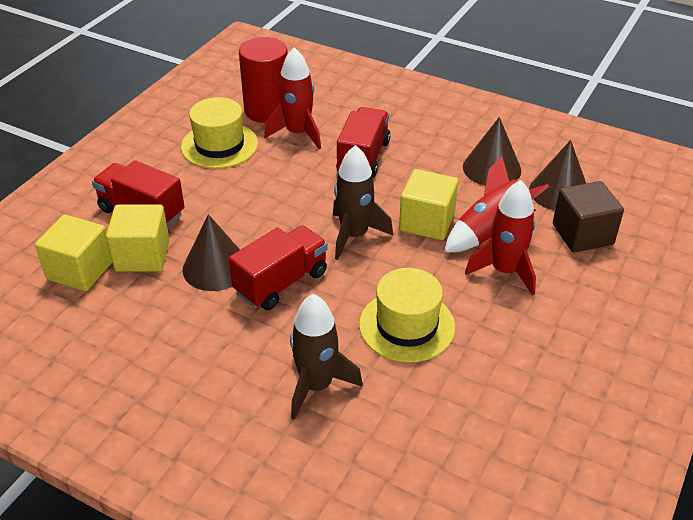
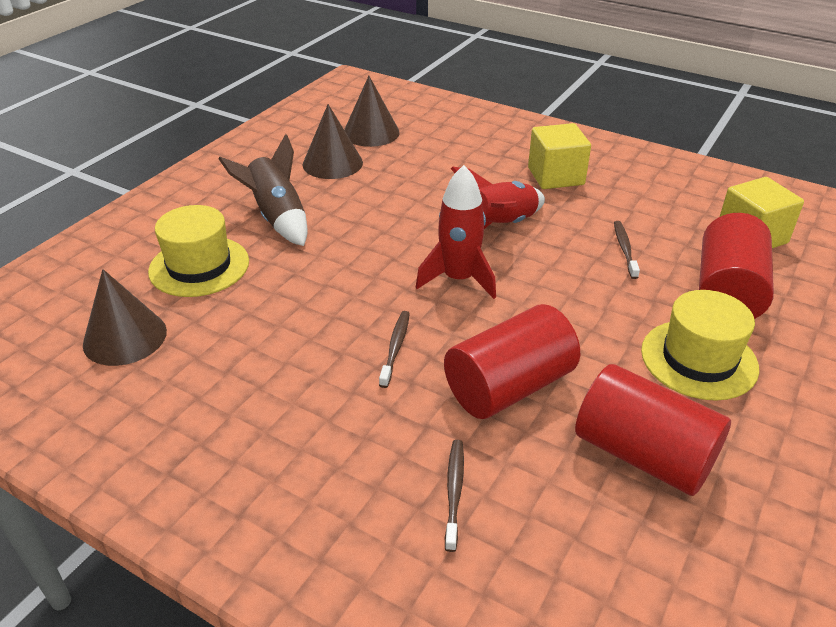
brown cube: [553,181,624,252] = 1 -> none = 0
brown rocket: [290,294,363,420] [333,145,393,260] = 2 -> [219,134,307,246] = 1
brown toothbrush: none = 0 -> [379,311,410,388] [445,440,464,552] [614,221,640,279] = 3
red cylinder: [239,37,288,123] = 1 -> [444,304,580,419] [575,364,731,496] [699,213,774,319] = 3
red rocket: [264,47,321,149] [445,156,549,253] [465,180,536,296] = 3 -> [416,165,496,299] [451,167,545,229] = 2
red truck: [92,160,185,227] [228,225,328,310] [336,107,391,178] = 3 -> none = 0
yellow cube: [35,214,112,291] [106,205,170,272] [399,169,459,240] = 3 -> [528,123,591,189] [720,177,804,248] = 2

